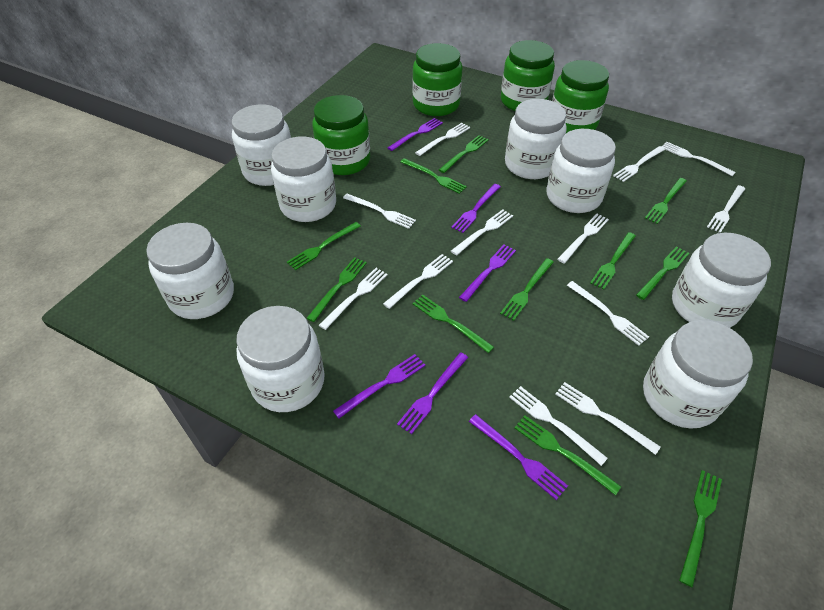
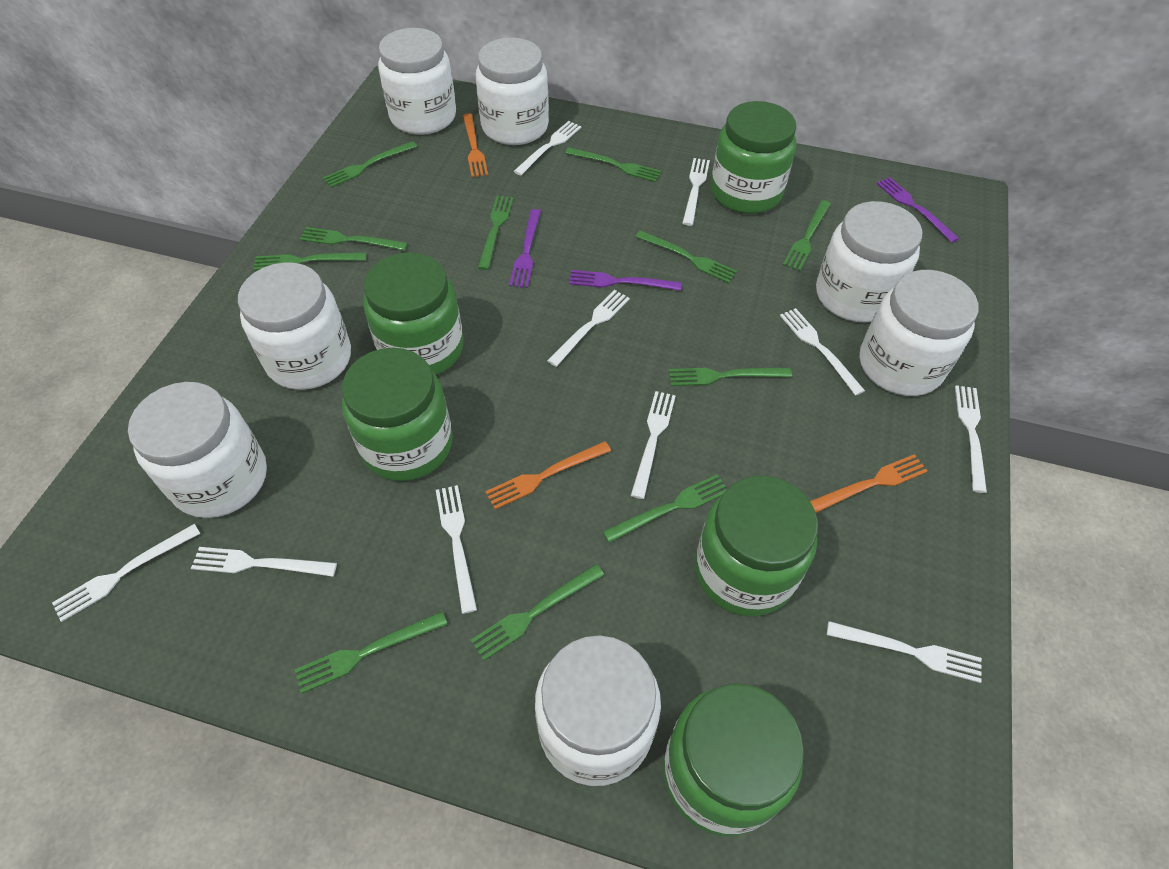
green jar: [312,95,370,175] [413,43,462,116] [501,40,555,111] [552,60,609,133] = 4 -> [342,348,453,481] [363,252,463,375] [663,684,804,836] [695,476,818,617] [711,101,796,214] = 5
orange fork: none = 0 -> [463,113,488,177] [485,441,611,510] [810,454,928,513] = 3
purple fork: [333,354,425,418] [388,118,443,151] [397,352,468,434] [451,184,501,233] [459,245,516,302] [469,414,568,500] = 6 -> [509,209,541,288] [569,270,682,291] [877,177,959,243] = 3
white fork: [319,268,388,330] [343,194,416,229] [383,254,453,309] [415,123,470,156] [451,209,513,256] [509,386,608,466] [555,382,661,455] [557,214,609,263] [567,281,649,346] [613,146,665,182] [662,142,736,176] [707,185,745,233] = 12 -> [52,524,200,622] [191,547,337,577] [436,485,477,614] [514,121,581,175] [547,290,630,367] [631,391,676,499] [682,158,710,226] [780,308,865,396] [827,621,982,683] [955,386,987,493] = 10
white jar: [146,223,234,319] [232,104,291,186] [236,306,325,412] [271,137,336,222] [505,99,567,179] [547,129,616,213] [643,320,753,429] [672,233,771,328] = 8 -> [128,382,267,518] [238,262,351,390] [378,28,456,135] [476,38,549,145] [535,635,661,786] [816,201,922,322] [860,270,978,396] = 7

